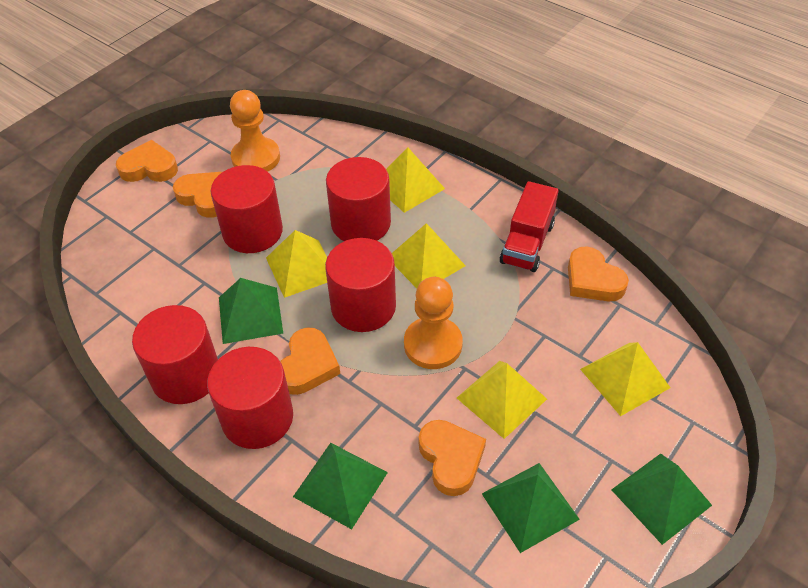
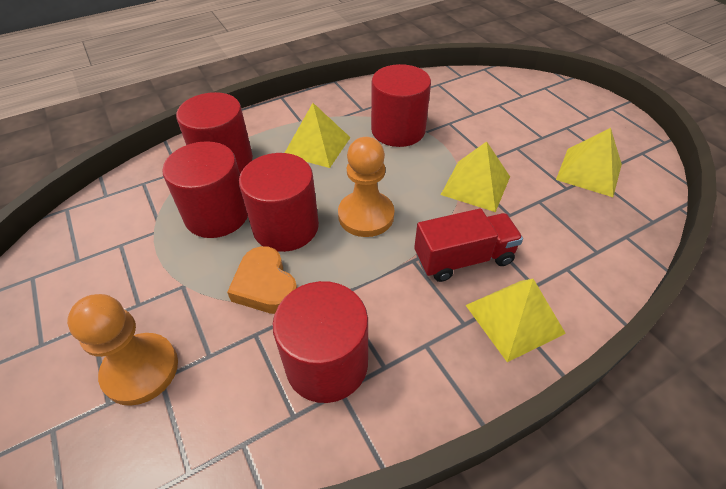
green pyramid: [219,278,283,344] [293,443,388,529] [482,463,580,553] [611,453,712,545] = 4 -> none = 0
orange heart: [116,140,178,182] [173,172,222,218] [280,327,340,395] [419,420,486,496] [568,247,629,301] = 5 -> [227,246,297,314] = 1
yellow pyramid: [266,230,327,298] [386,147,445,213] [392,223,466,288] [457,361,547,439] [580,342,670,416] = 5 -> [285,103,351,168] [441,141,510,212] [466,279,566,362] [556,128,622,197] = 4

